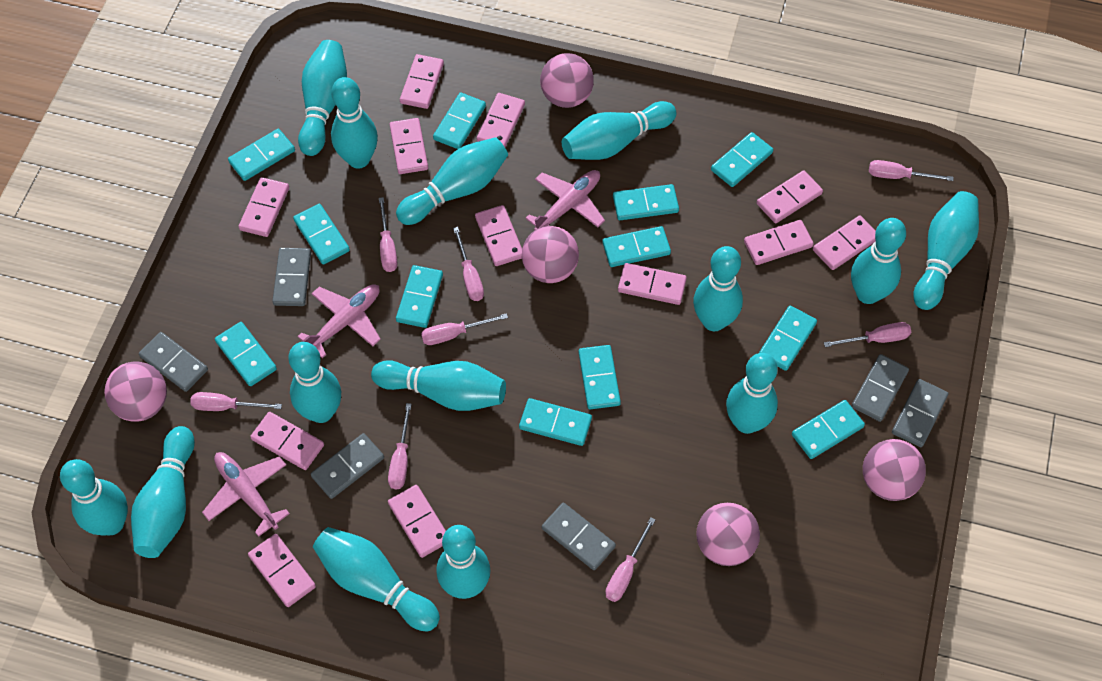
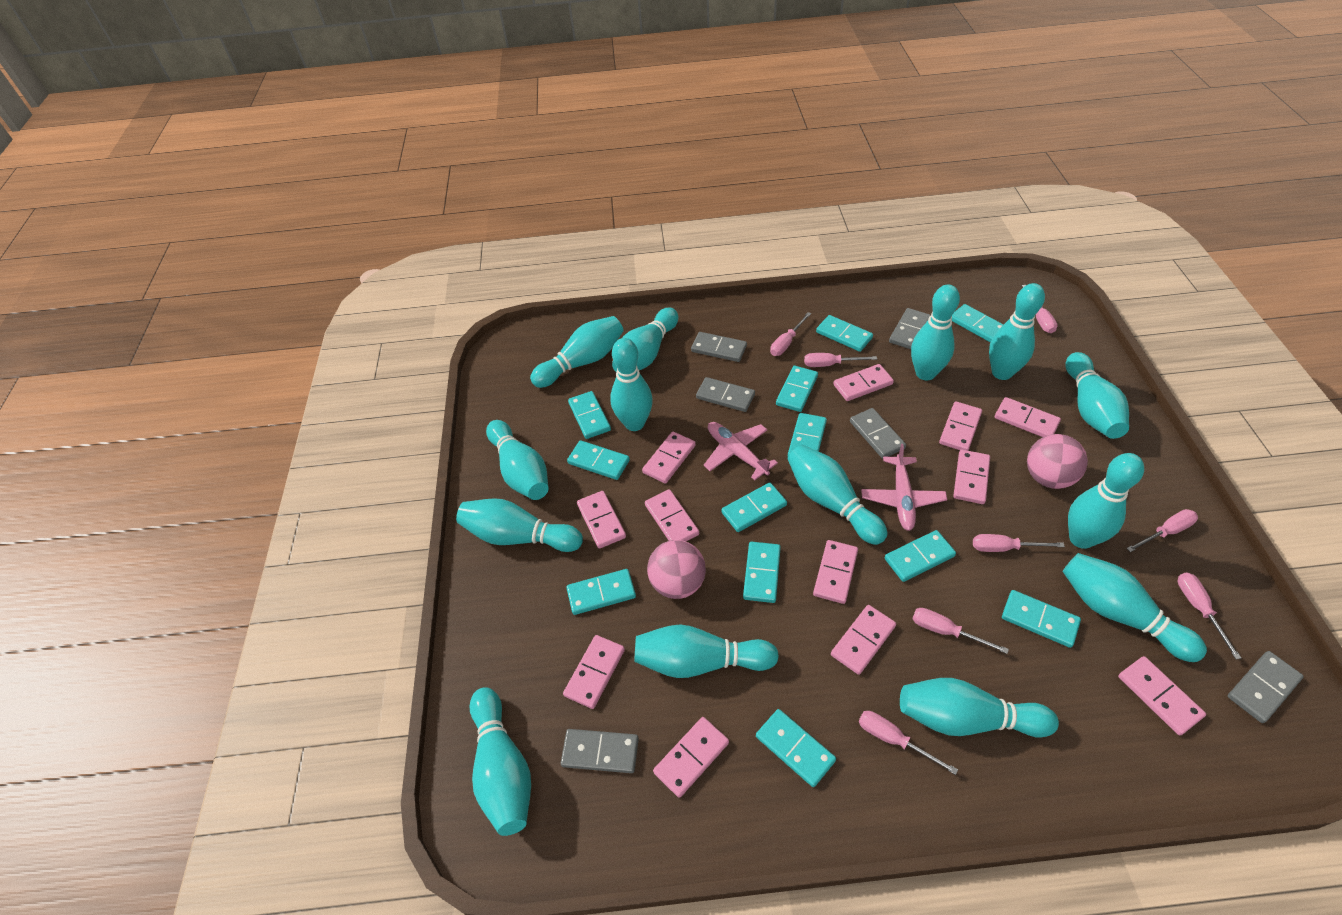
pink ball: [104,362,167,421] [522,226,579,283] [540,53,594,108] [696,503,760,566] [863,439,926,501] = 5 -> [647,540,706,599] [1027,434,1088,489] = 2
pink plane: [202,452,290,537] [297,284,381,358] [525,170,605,230] = 3 -> [704,422,778,480] [861,444,947,531] = 2

